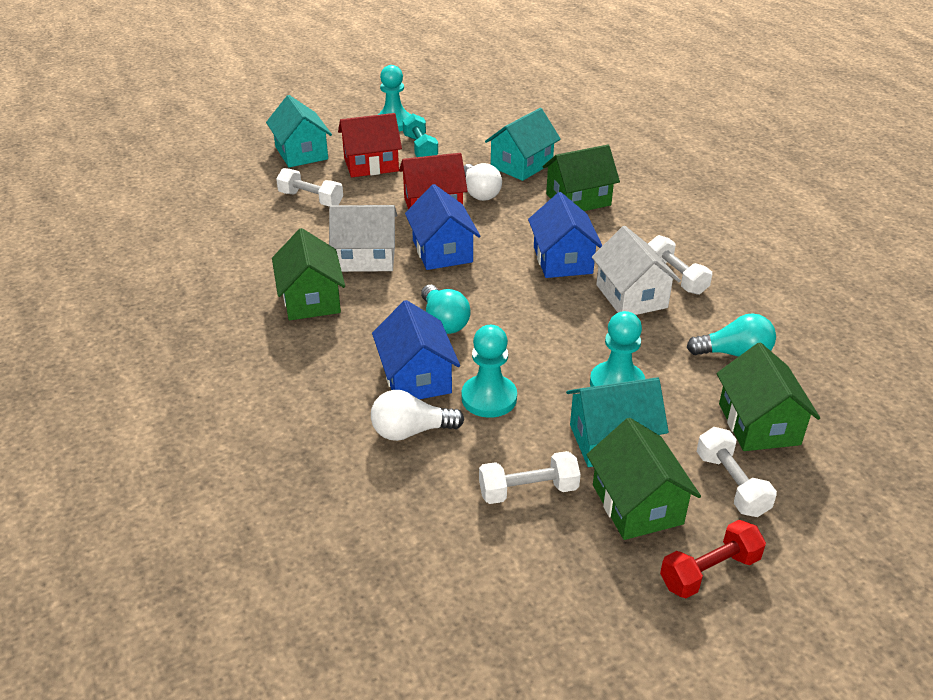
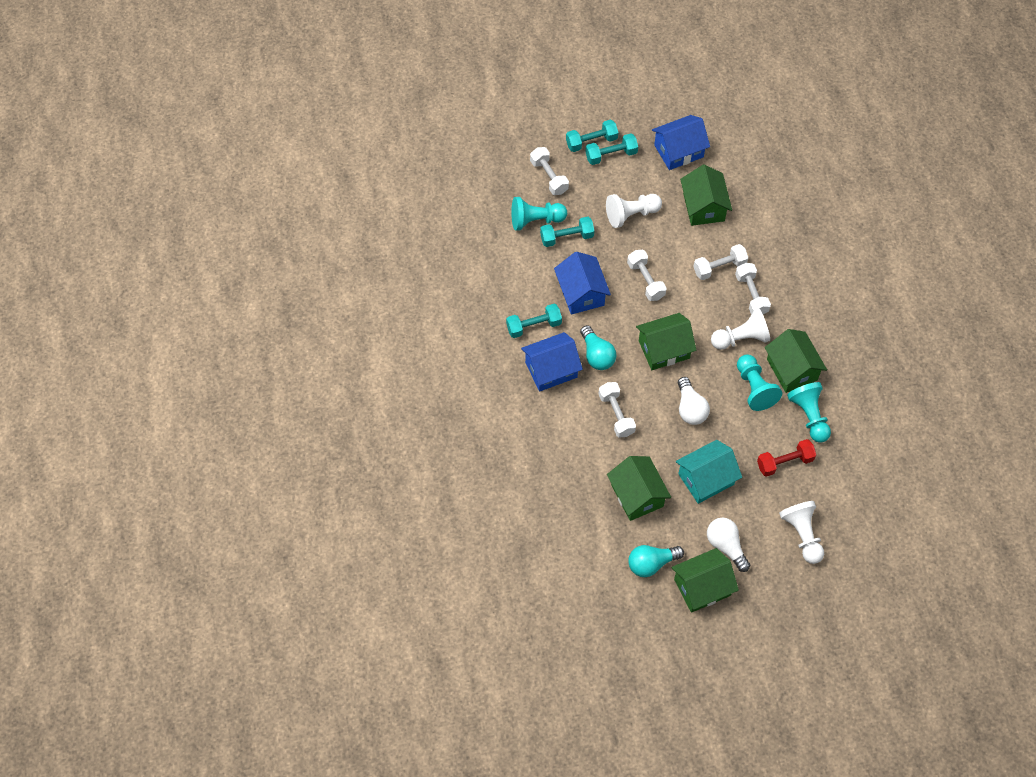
green house: [272,228,345,320] [542,145,620,211] [587,418,701,540] [717,343,820,451] = 4 -> [607,456,671,521] [636,313,696,370] [672,548,739,613] [680,164,732,226] [765,329,827,393] = 5
red house: [338,113,402,177] [399,153,468,209] = 2 -> none = 0
turquoise dumbbell: [403,114,438,157] = 1 -> [506,304,562,338] [540,217,594,247] [566,119,618,152] [585,133,638,165] = 4
turquoise house: [266,95,332,168] [485,108,561,181] [566,377,669,467] = 3 -> [676,440,742,504] = 1
white dumbbell: [276,168,343,206] [479,451,581,504] [648,235,712,295] [697,427,777,517] = 4 -> [530,147,569,195] [598,382,636,438] [627,250,667,301] [693,244,748,280] [735,263,771,315] = 5
white house: [329,205,397,272] [592,226,681,315] = 2 -> none = 0
white pawn: none = 0 -> [606,194,662,228] [711,308,770,350] [779,501,824,564] = 3

